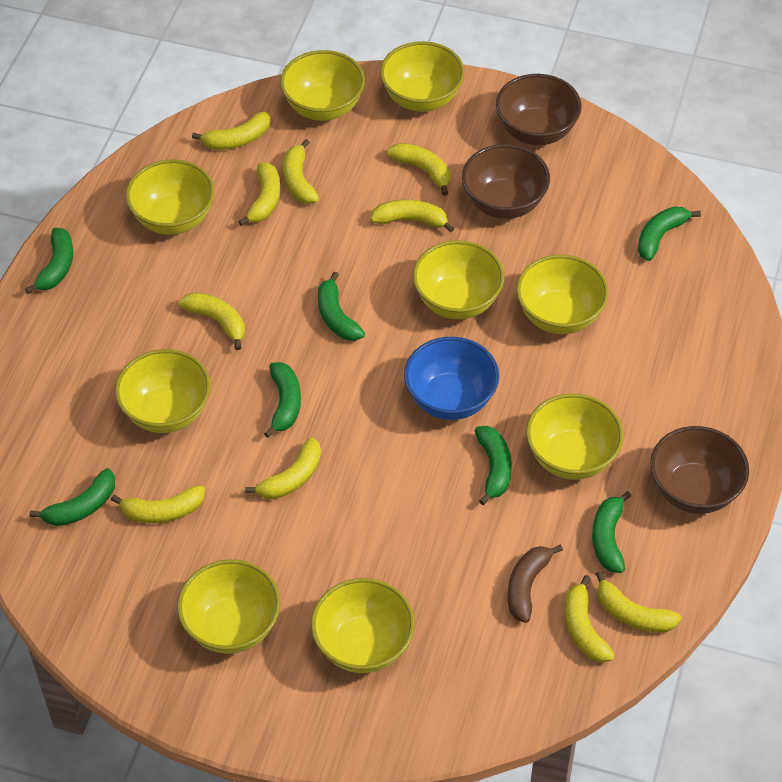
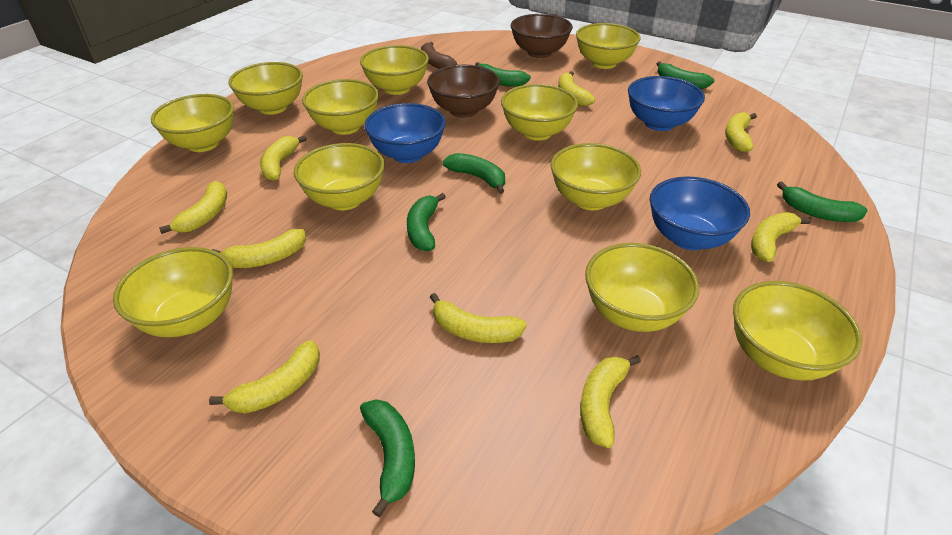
blue bowl: [404,337,499,420] = 1 -> [364,103,446,163] [628,76,705,131] [650,177,750,250] = 3
brown bowl: [462,144,550,219] [496,74,582,145] [650,426,749,514] = 3 -> [427,65,500,118] [511,14,573,58] = 2
green banana: [25,228,73,294] [30,468,115,526] [264,362,301,438] [318,272,365,341] [475,426,512,505] [592,491,631,573] [638,206,701,261] = 7 -> [360,399,415,517] [407,193,446,251] [443,153,505,194] [475,62,531,87] [657,61,714,89] [777,182,868,222] = 6
yellow banana: [111,485,205,523] [179,292,245,350] [192,111,270,150] [238,162,281,226] [245,437,321,499] [283,139,319,204] [370,199,454,233] [387,143,450,196] [565,575,615,663] [596,571,682,632] = 10 -> [159,181,227,234] [209,340,319,413] [212,229,306,268] [260,135,307,181] [430,293,527,343] [558,71,595,106] [580,355,641,448] [725,112,757,152] [751,212,811,262] = 9
yellow bowl: [115,349,211,433] [126,159,214,235] [177,559,281,654] [280,50,365,121] [311,578,415,673] [380,41,465,112] [413,240,505,319] [516,254,609,334] [526,393,624,480] = 9 -> [113,247,233,337] [151,94,234,152] [228,62,303,115] [294,143,385,210] [302,79,379,135] [360,45,429,95] [501,84,578,141] [551,143,641,210] [576,23,641,69] [585,243,699,332] [733,281,862,380] = 11

